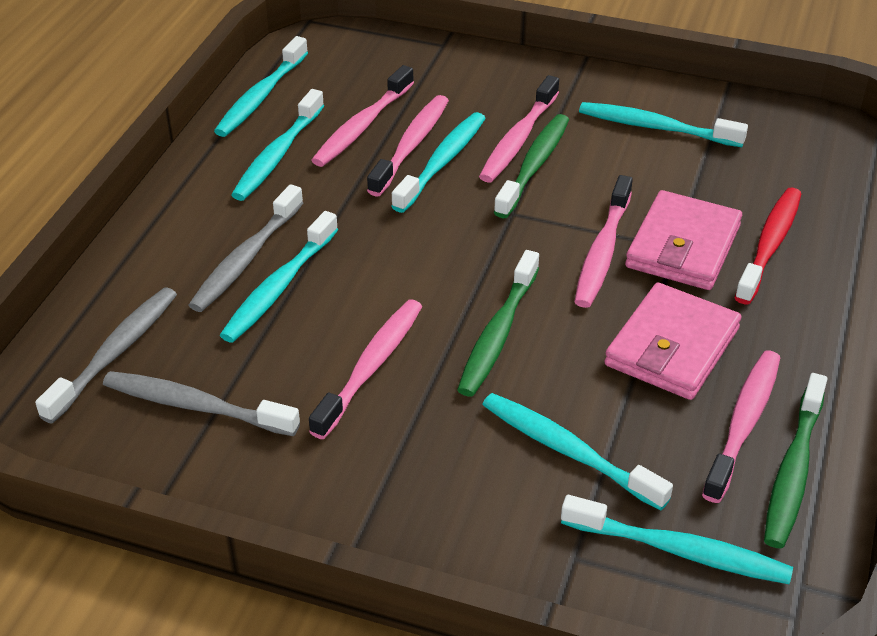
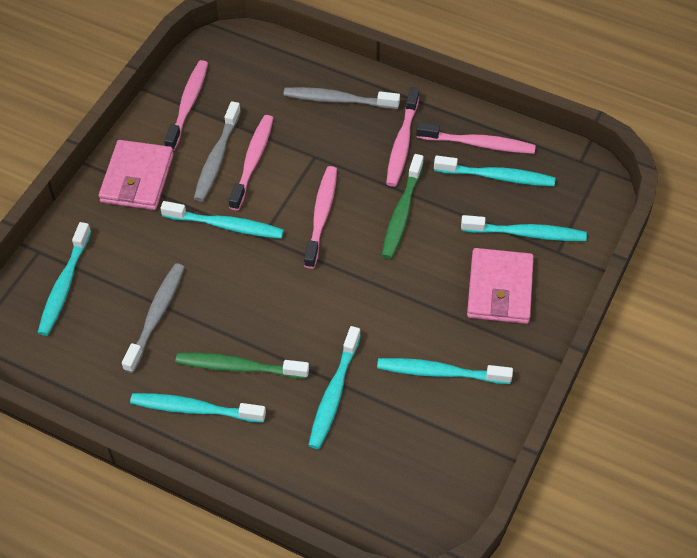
green toothbrush: [457,250,539,397] [494,114,569,218] [764,373,827,548] = 3 -> [176,353,309,379] [382,154,424,259] = 2
pink toothbrush: [309,299,422,439] [311,65,414,167] [367,95,449,197] [479,75,559,183] [574,175,633,308] [702,350,780,503] = 6 -> [164,60,208,151] [229,115,273,211] [304,166,337,269] [386,87,419,187] [416,122,536,154] = 5
red toothbrush: [735,188,801,304] = 1 -> none = 0

